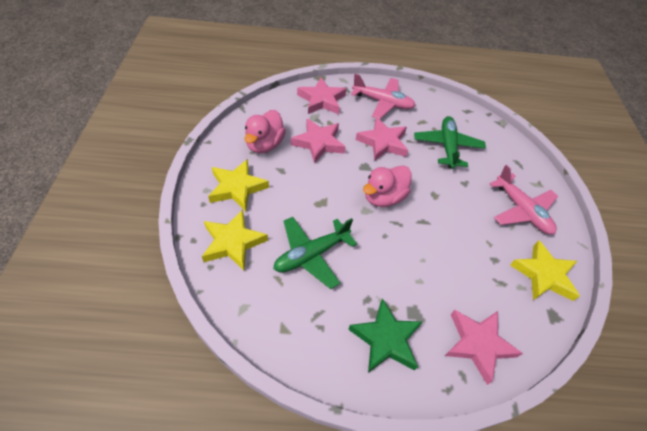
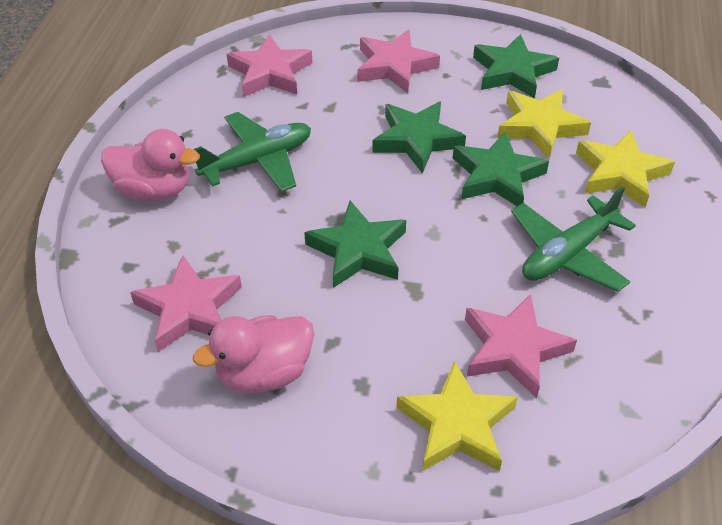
green star: [348,298,423,373] = 1 -> [304,201,406,288] [372,101,466,174] [453,131,549,206] [473,34,559,98] = 4
pink plane: [351,74,416,119] [489,165,558,234] = 2 -> none = 0

